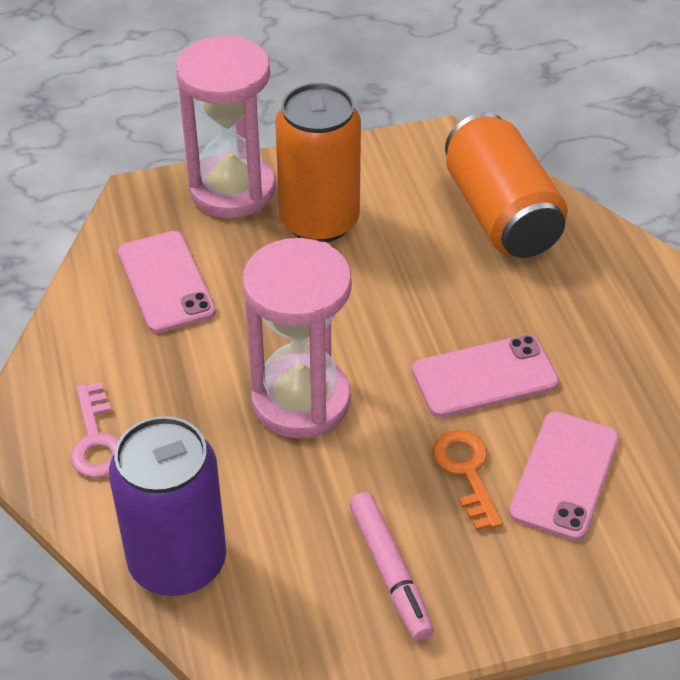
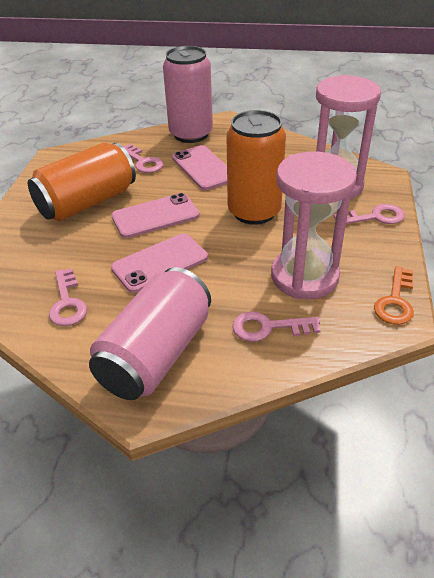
pink can: none = 0 -> [89,267,211,400] [163,46,213,143] = 2
pink key: [71,382,119,478] = 1 -> [49,268,87,326] [123,144,163,173] [233,311,321,342] [333,204,405,224] = 4
pink marker: [349,492,434,641] = 1 -> none = 0
purple can: [109,416,226,596] = 1 -> none = 0

